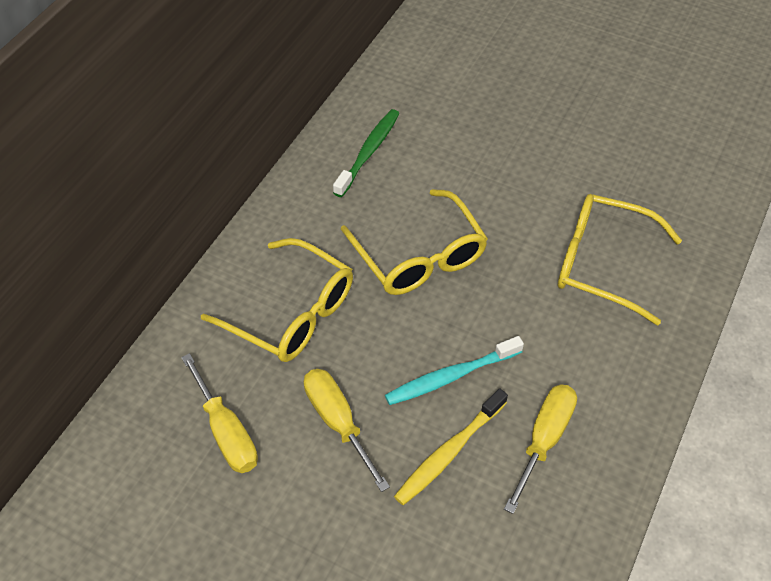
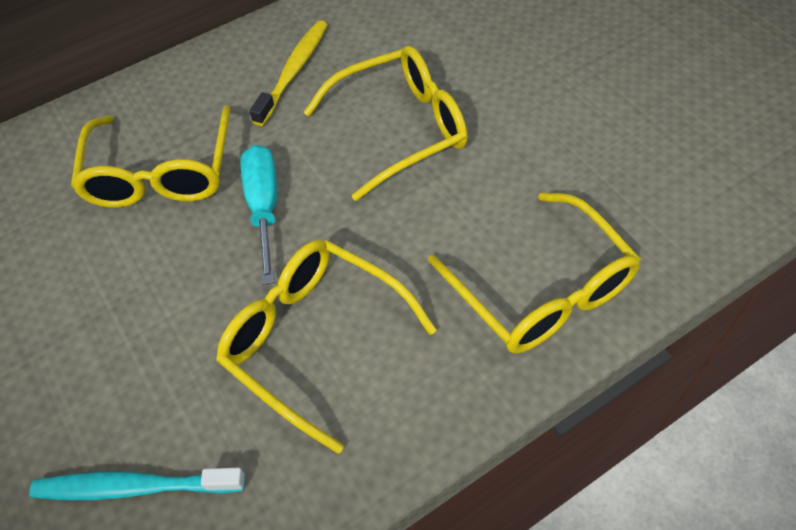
green toothbrush: [333,109,400,197] = 1 -> none = 0
turquoise screwdriver: none = 0 -> [241,145,277,285] = 1
yellow glasses: [201,238,353,362] [341,189,488,295] [558,194,682,325] = 3 -> [71,105,231,208] [216,240,437,454] [303,46,468,201] [428,192,641,353] = 4
yellow screwdriver: [181,353,258,473] [304,369,390,492] [504,384,577,514] = 3 -> none = 0

